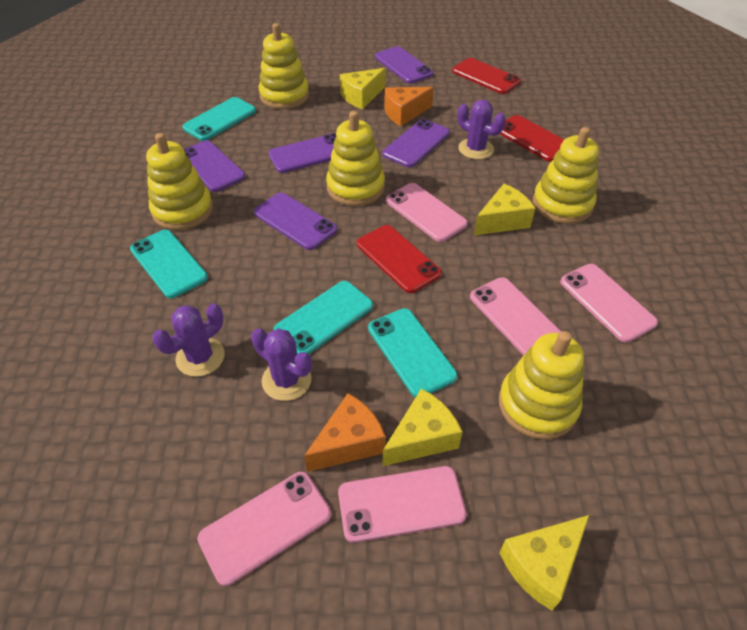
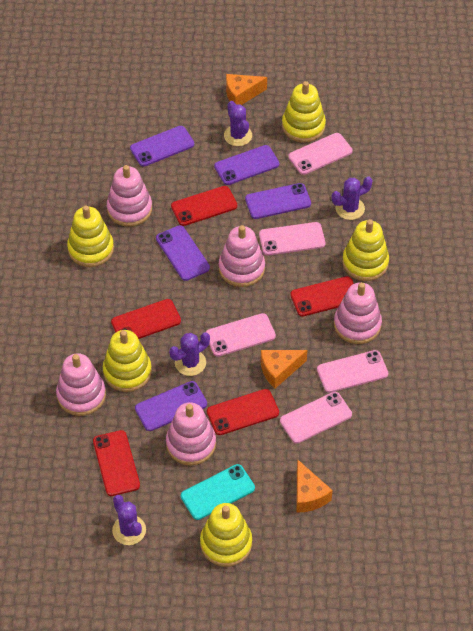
orange cheese: [304,393,386,472] [384,87,434,126] = 2 -> [226,74,267,105] [261,350,307,388] [296,459,333,513] = 3
pink stacking toy: none = 0 -> [56,353,106,416] [107,165,152,227] [166,402,216,466] [219,225,265,287] [334,282,382,344] = 5
purple cactus: [152,303,225,377] [251,328,312,401] [458,99,506,159] = 3 -> [112,495,146,545] [169,332,210,376] [224,101,252,146] [332,176,373,220] = 4
red phone: [357,225,442,293] [452,58,521,94] [500,115,564,162] = 3 -> [93,430,140,496] [111,299,181,339] [171,186,237,226] [207,389,279,435] [290,276,354,316] = 5
turquoise phone: [130,230,208,298] [182,97,256,141] [274,281,373,354] [368,308,458,397] = 4 -> [181,464,255,520] = 1
yellow cheese: [340,68,386,109] [382,388,463,466] [474,184,535,235] [499,515,589,611] = 4 -> none = 0

